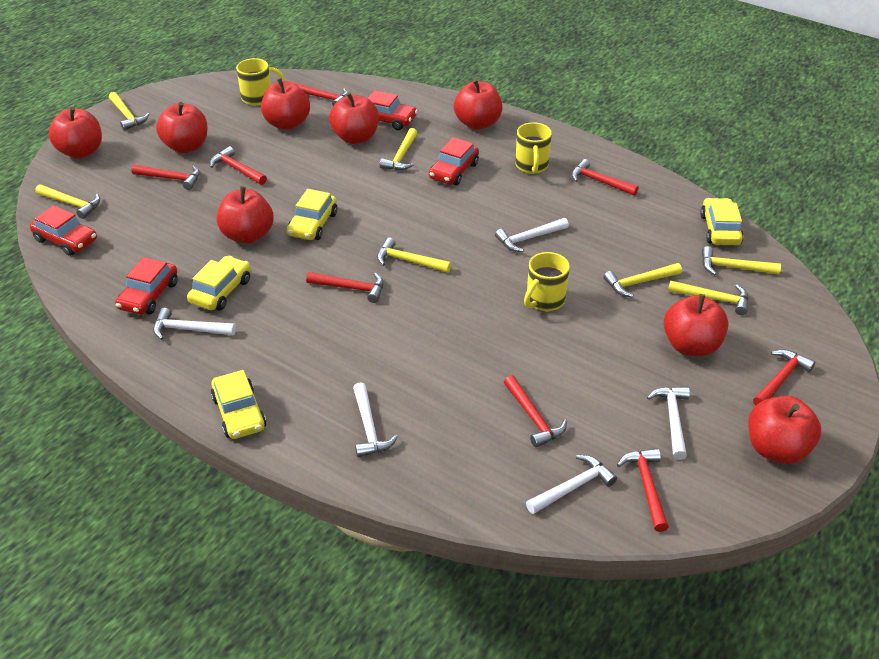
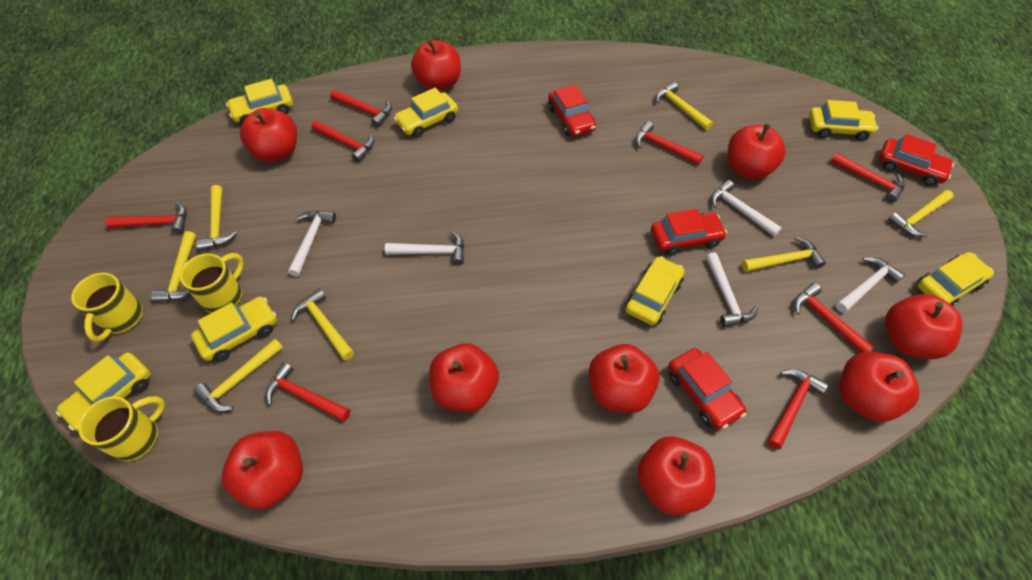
red apple: [49,107,102,159] [156,102,207,153] [217,186,273,244] [261,78,310,130] [329,92,379,144] [454,79,503,130] [663,294,729,356] [748,396,821,464] = 8 -> [222,431,303,509] [240,108,297,162] [411,39,461,91] [429,343,499,412] [589,344,659,413] [637,436,716,515] [728,123,786,179] [840,352,919,422] [885,294,962,359] = 9
yellow car: [187,256,250,310] [211,370,266,439] [287,189,337,240] [700,198,744,245] = 4 -> [56,352,151,432] [191,297,277,362] [226,79,293,124] [394,88,458,138] [625,256,685,325] [809,100,879,141] [917,252,994,306] = 7

